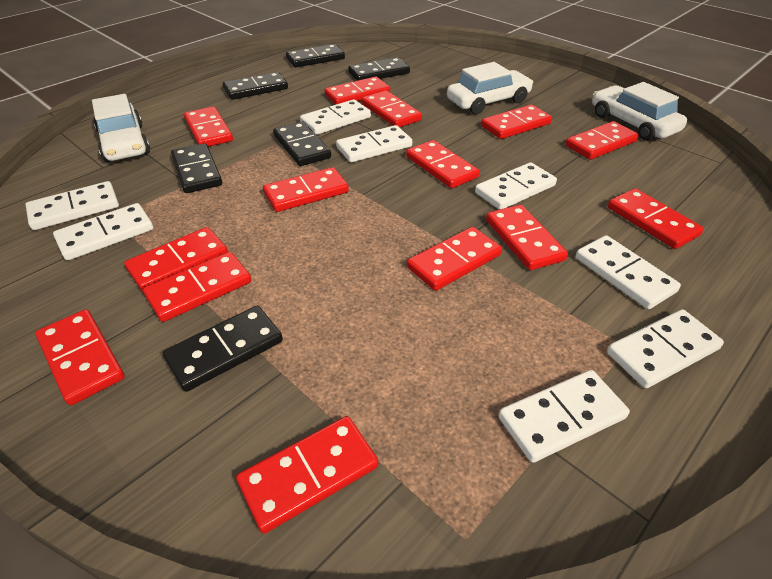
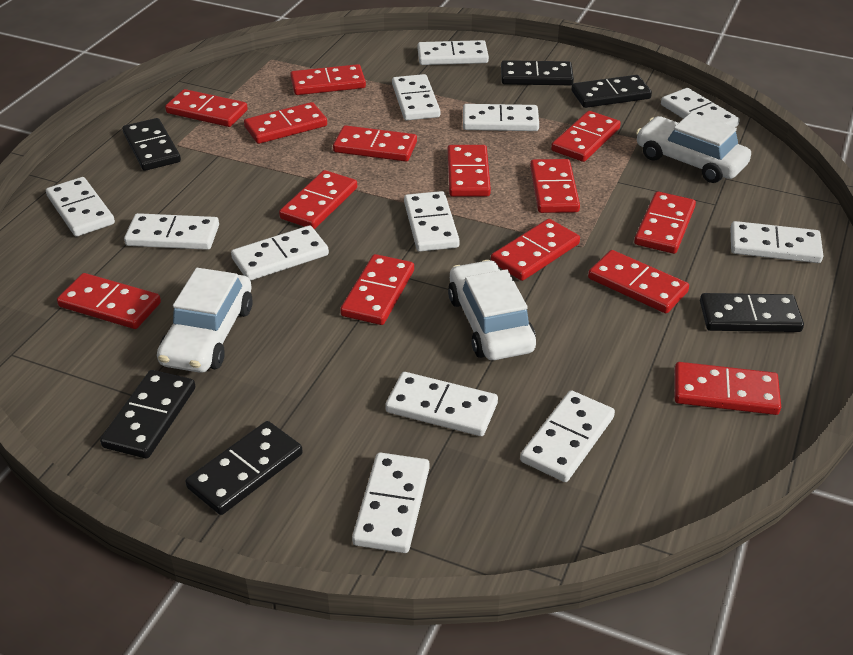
white domino: [26,181,119,230] [53,203,153,261] [300,99,371,135] [336,125,412,163] [475,162,557,210] [498,370,630,463] [576,235,681,309] [607,309,724,388] = 8 -> [46,177,115,237] [124,213,219,250] [231,225,329,281] [352,452,430,553] [385,372,498,436] [392,74,440,121] [404,191,460,252] [418,40,489,65] [463,104,539,131] [520,390,615,482] [661,88,740,127] [730,221,823,263] = 12

